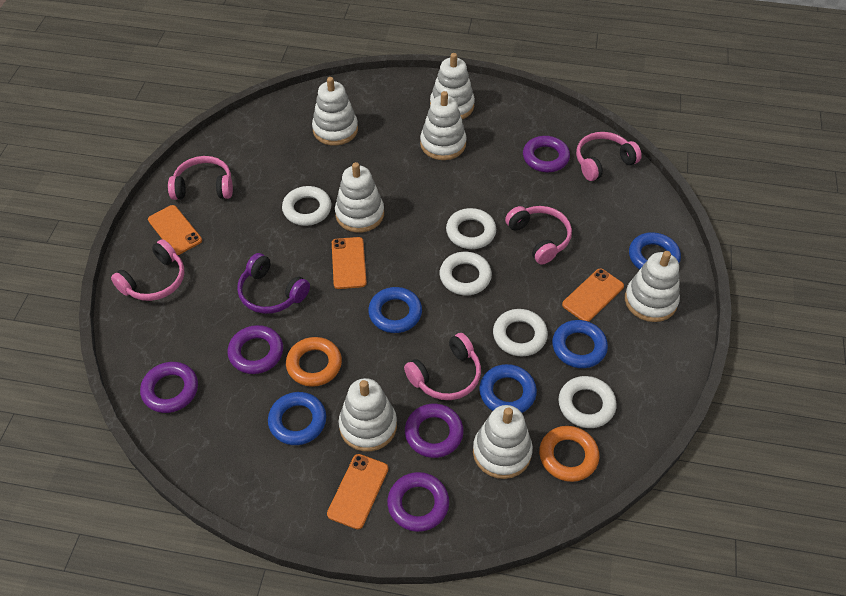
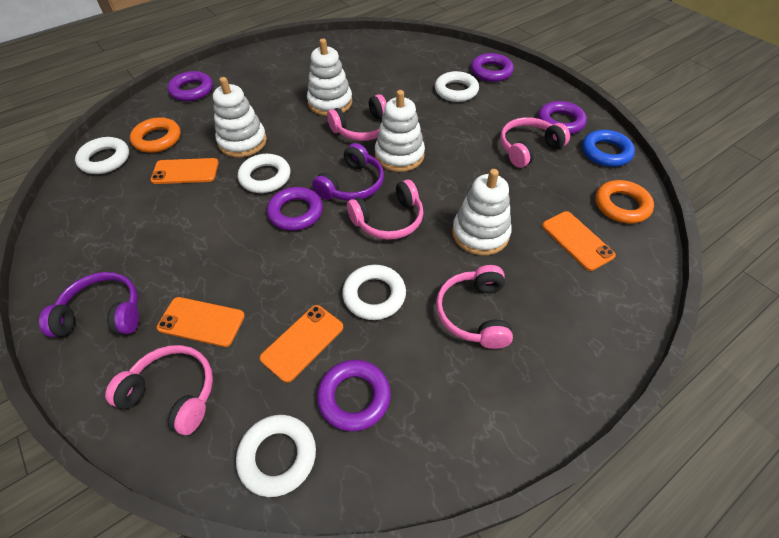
blue ring: [268,392,326,445] [368,287,422,333] [479,364,537,413] [552,320,608,368] [629,232,681,269] = 5 -> [582,130,635,167] = 1
purple headphones: [237,253,310,314] = 1 -> [39,272,139,337] [312,143,384,201] = 2
white stacking toy: [312,77,358,145] [335,162,384,233] [339,378,397,452] [420,91,467,160] [430,53,475,119] [473,405,533,479] [625,251,680,322] = 7 -> [213,77,267,157] [307,38,352,116] [375,90,425,172] [452,169,512,255] = 4

